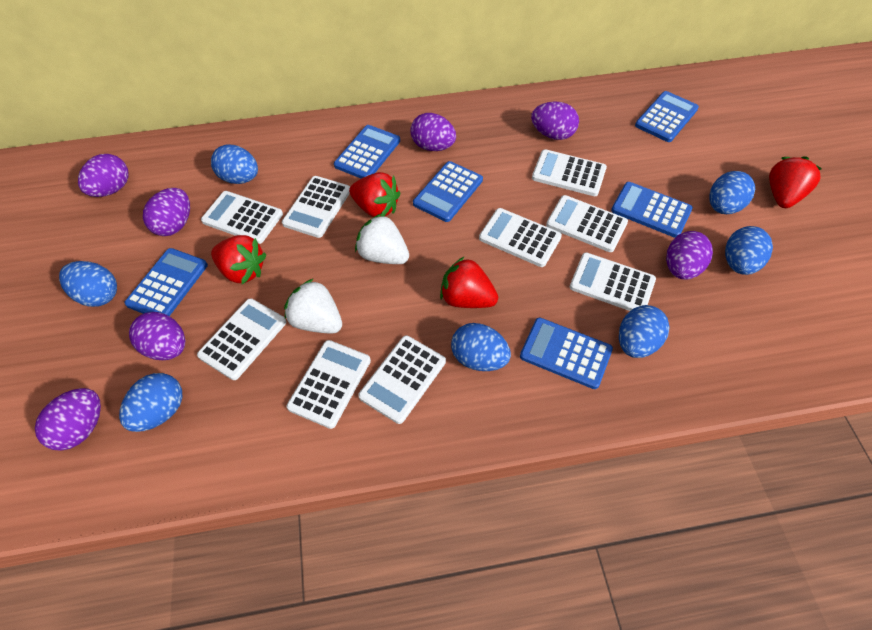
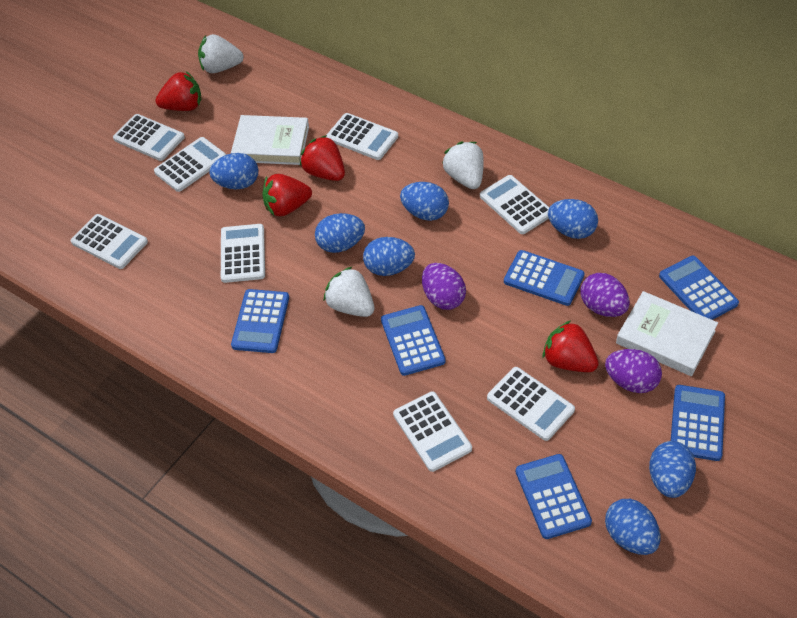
purple egg: [35,388,101,451] [78,154,129,197] [129,312,185,360] [143,188,190,236] [410,113,456,151] [531,102,579,140] [666,231,713,280] = 7 -> [422,263,466,310] [580,273,630,317] [605,349,662,393] = 3
white book: none = 0 -> [231,115,309,165] [616,291,718,376] = 2
white calculator: [197,298,286,380] [201,191,283,244] [282,176,350,238] [287,340,371,429] [358,335,446,424] [479,208,562,267] [532,149,607,196] [546,195,628,252] [570,253,656,311] = 9 -> [71,214,148,269] [113,114,185,161] [154,137,226,192] [221,224,265,283] [326,113,398,160] [393,391,472,472] [480,175,550,234] [487,367,575,441] = 8
white strawberry: [284,278,342,333] [355,213,409,264] = 2 -> [198,34,244,73] [324,266,374,317] [442,142,484,189] = 3

